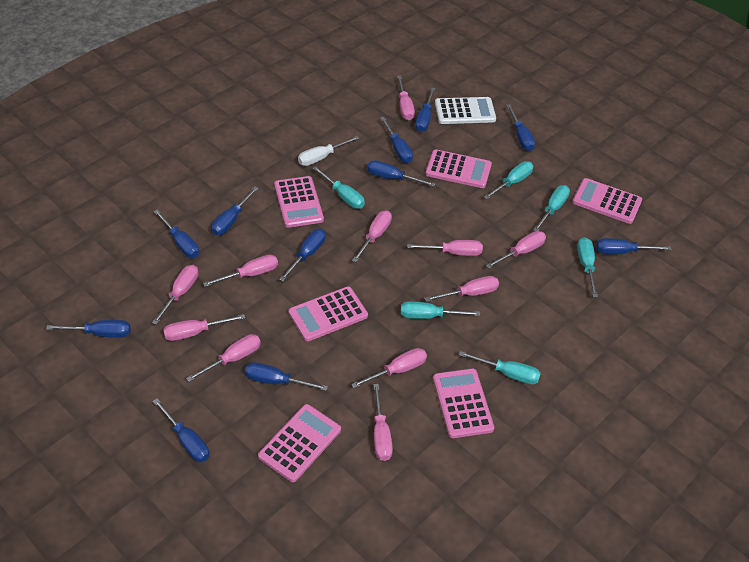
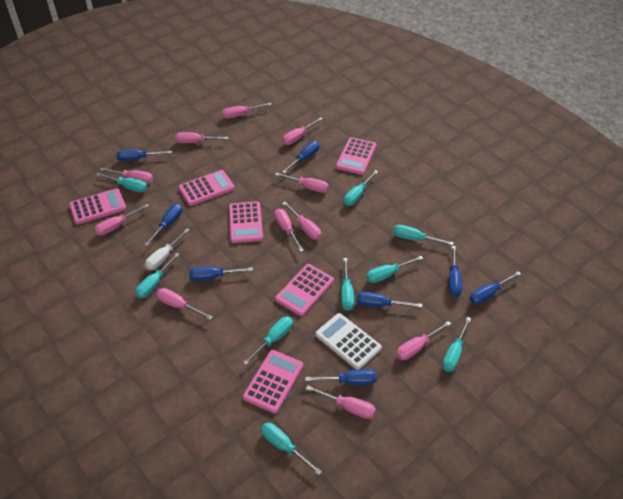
blue screwdriver: [46,320,131,338] [153,209,199,258] [153,398,209,462] [211,187,258,235] [245,362,328,391] [279,229,326,281] [367,160,435,187] [380,117,413,163] [415,88,435,132] [507,104,535,151] [596,238,671,254] = 11 -> [117,149,172,161] [144,204,182,246] [189,267,253,281] [282,141,320,173] [305,369,377,385] [357,292,422,307] [449,246,462,297] [470,271,521,304] = 8
turquoise screwdriver: [313,166,365,209] [401,301,480,319] [459,351,541,384] [484,161,533,199] [533,185,570,231] [577,237,598,298] = 6 -> [96,173,148,192] [135,253,180,298] [243,317,293,365] [261,423,322,475] [341,258,354,311] [344,170,378,206] [366,256,423,283] [393,225,454,245] [442,317,471,372] = 9

